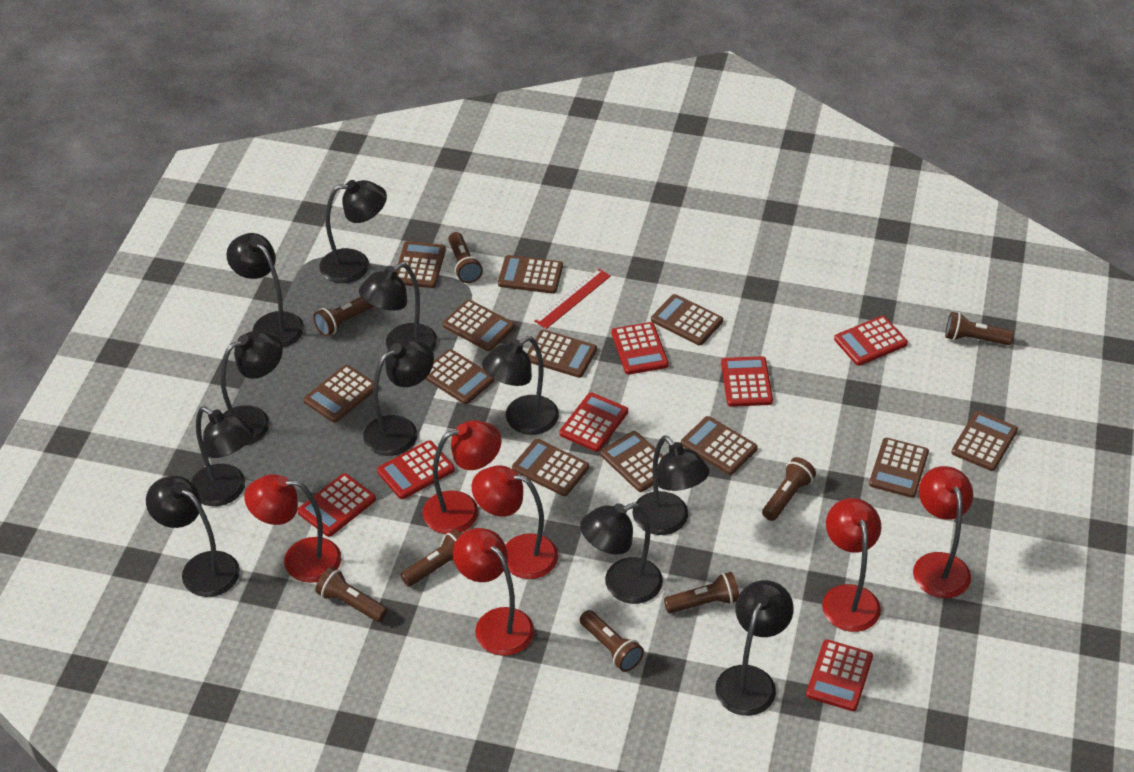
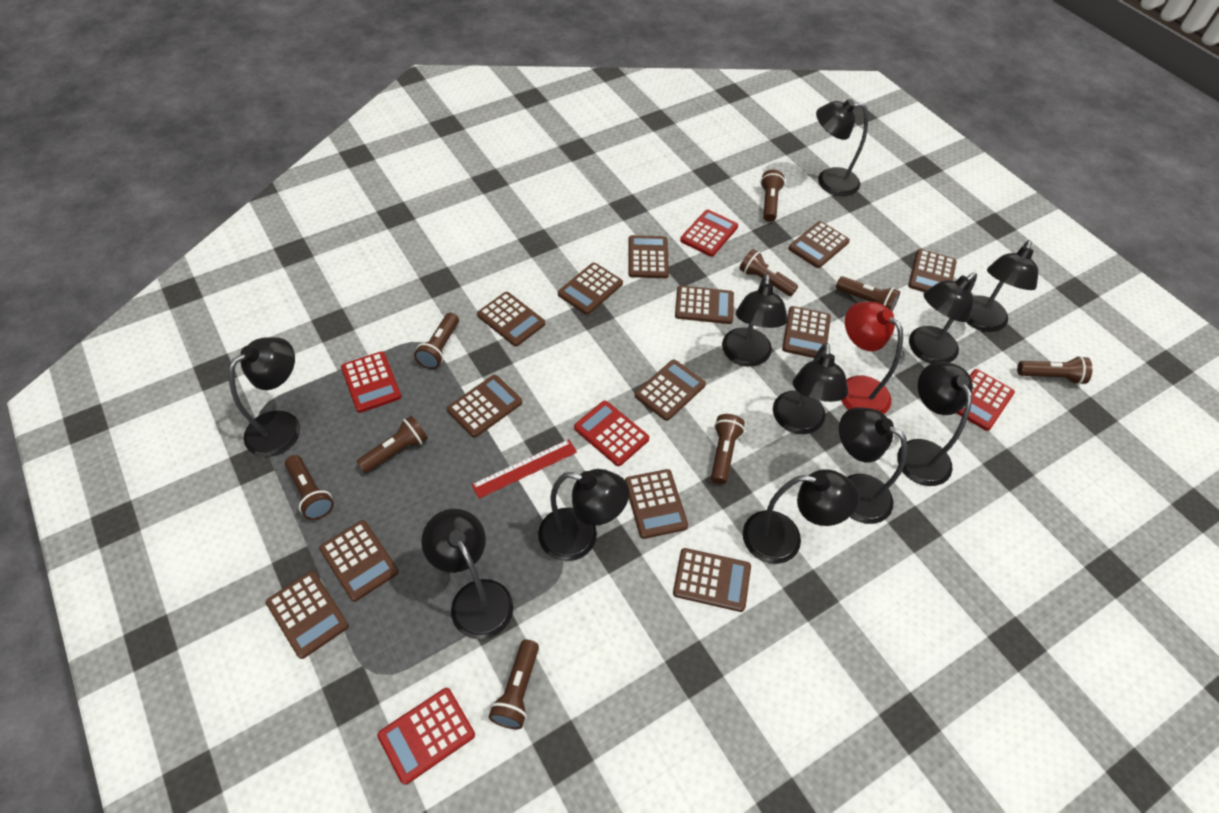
brown calculator: [304,365,374,423] [397,241,446,288] [425,349,495,404] [443,300,515,351] [498,255,563,294] [512,439,589,496] [527,330,597,378] [600,431,663,492] [651,294,723,345] [681,416,758,475] [869,438,929,498] [951,411,1018,471] = 12 -> [266,571,349,659] [319,520,399,602] [447,375,522,438] [477,292,545,346] [558,263,623,315] [625,469,688,539] [628,235,669,278] [635,359,706,421] [673,548,751,612] [675,286,734,324] [782,306,831,358] [789,221,850,268] [908,249,957,292] = 13
brown flashlight: [313,297,374,337] [315,567,388,622] [400,530,461,587] [448,232,483,283] [580,610,644,672] [664,572,739,614] [762,457,816,521] [945,312,1014,345] = 8 -> [285,455,334,520] [356,416,428,473] [414,313,459,369] [489,640,539,729] [711,414,745,484] [739,249,798,296] [760,170,785,222] [836,276,900,311] [1017,356,1092,385] = 9
red calculator: [298,473,376,537] [377,440,455,499] [559,392,628,452] [611,322,669,375] [721,356,773,407] [806,639,873,711] [834,316,908,366] = 7 -> [341,351,401,413] [377,688,475,785] [574,401,649,466] [680,209,738,257] [957,369,1015,431] = 5
red lamp: [244,474,341,583] [423,420,501,534] [453,528,534,656] [472,466,558,579] [822,498,881,632] [913,466,973,598] = 6 -> [841,302,903,414] = 1

